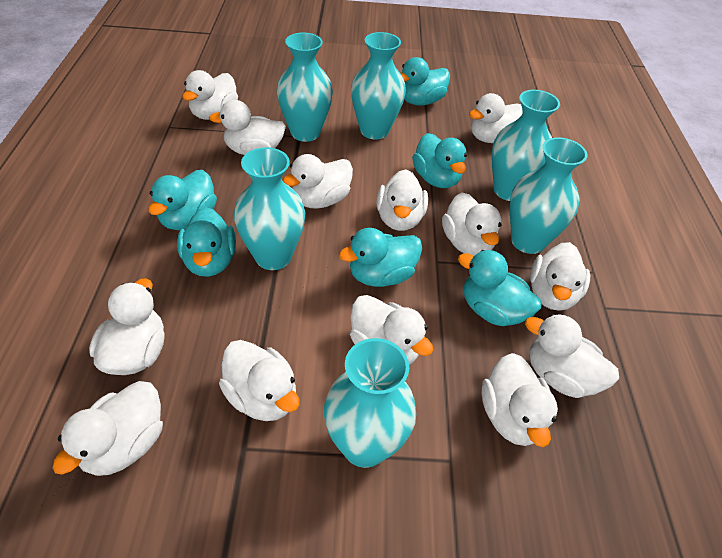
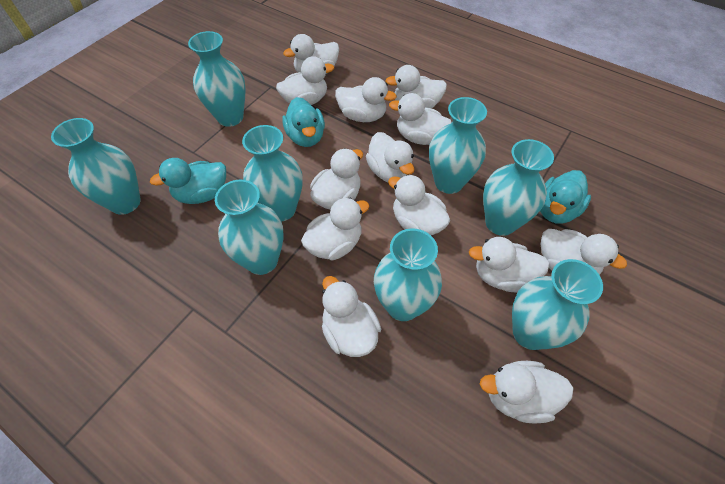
turquoise duck: [148,170,217,230] [177,207,236,277] [339,228,422,287] [400,57,450,106] [412,133,467,188] [458,250,542,326] = 6 -> [150,158,226,204] [282,97,325,147] [540,170,591,224] = 3
turquoise vase: [234,147,305,270] [277,33,333,142] [324,338,416,468] [351,32,406,139] [492,90,560,201] [510,137,588,254] = 6 -> [51,118,141,215] [188,31,246,127] [215,180,284,275] [242,125,303,221] [374,228,442,321] [429,97,487,194] [483,139,554,236] [512,259,603,350] = 8

